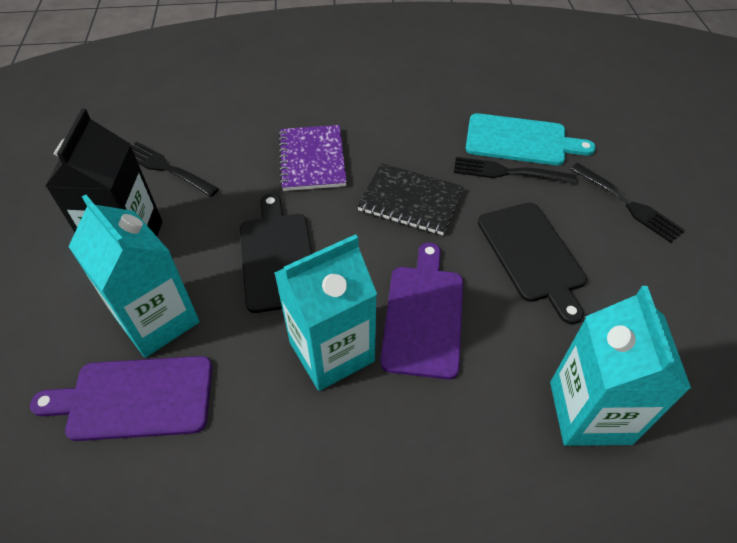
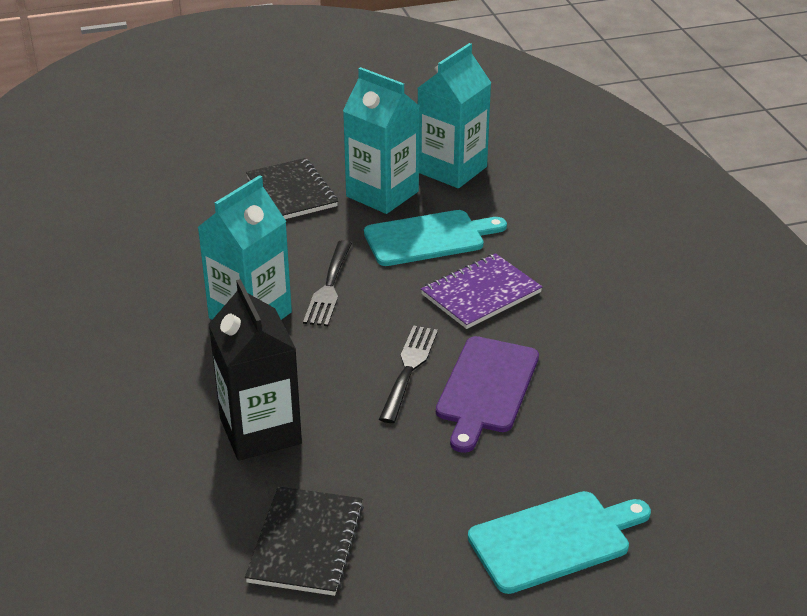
black cutting board: [240,194,312,313] [478,202,587,324] = 2 -> none = 0
black fork: [131,141,220,197] [454,157,576,184] [570,163,685,243] = 3 -> [303,240,352,326] [379,326,438,423] = 2
black notebook: [357,163,464,235] = 1 -> [245,486,364,596] [246,158,338,219] = 2
purple cutting board: [30,356,212,441] [380,242,463,380] = 2 -> [436,336,539,453] = 1
turquoise cutting board: [466,113,596,166] = 1 -> [364,210,507,266] [468,491,651,594] = 2

